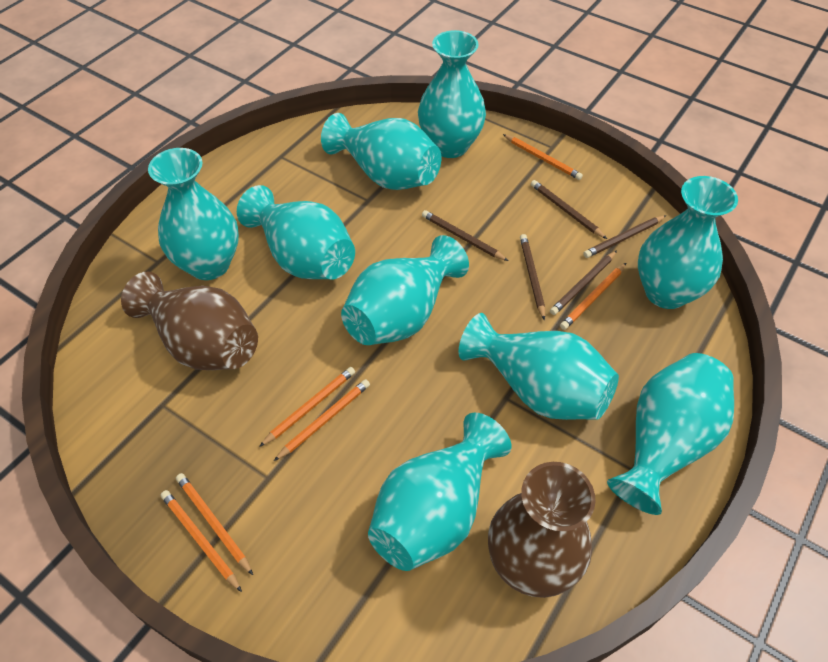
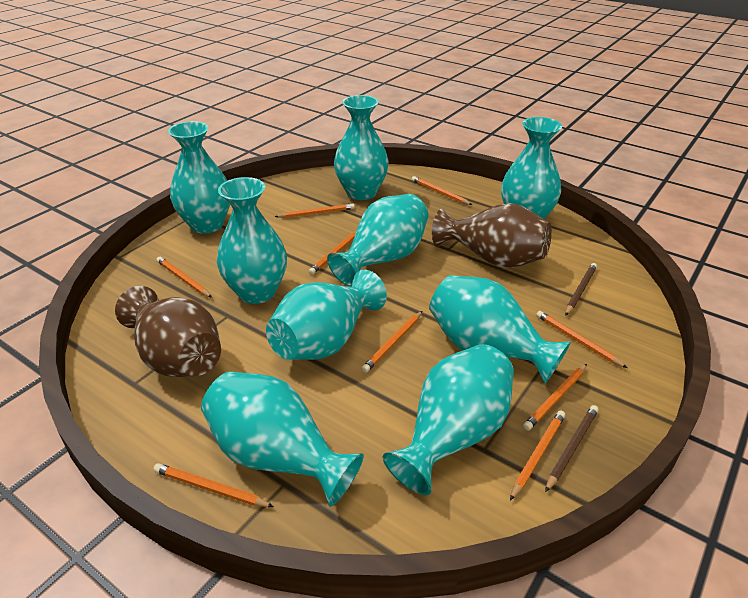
brown pencil: [422,210,508,261] [520,234,545,320] [531,180,607,239] [550,250,617,315] [583,215,667,258] = 5 -> [545,405,599,492] [565,263,597,316] = 2
orange pencil: [161,490,242,592] [176,473,253,575] [259,367,355,447] [274,379,370,461] [503,134,583,180] [560,263,626,330] = 6 -> [153,463,274,507] [157,257,212,298] [274,203,355,218] [309,231,356,275] [362,311,422,373] [412,176,472,205] [510,410,565,500] [523,364,587,431] [536,311,627,368] = 9

